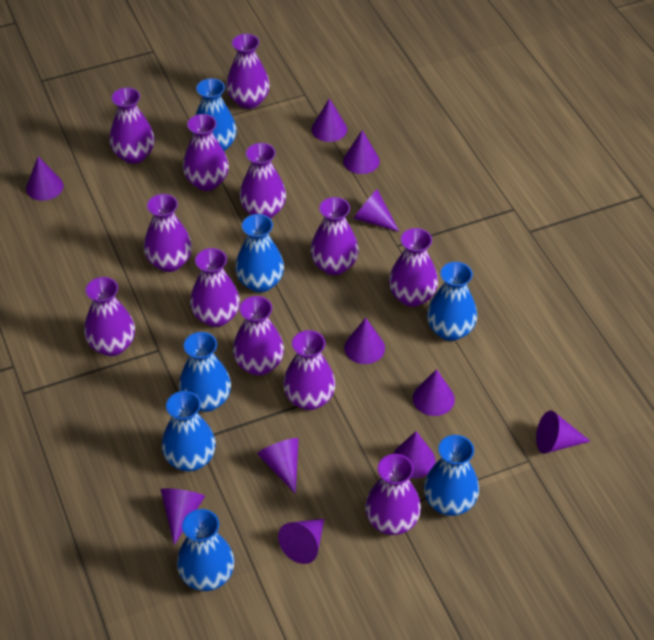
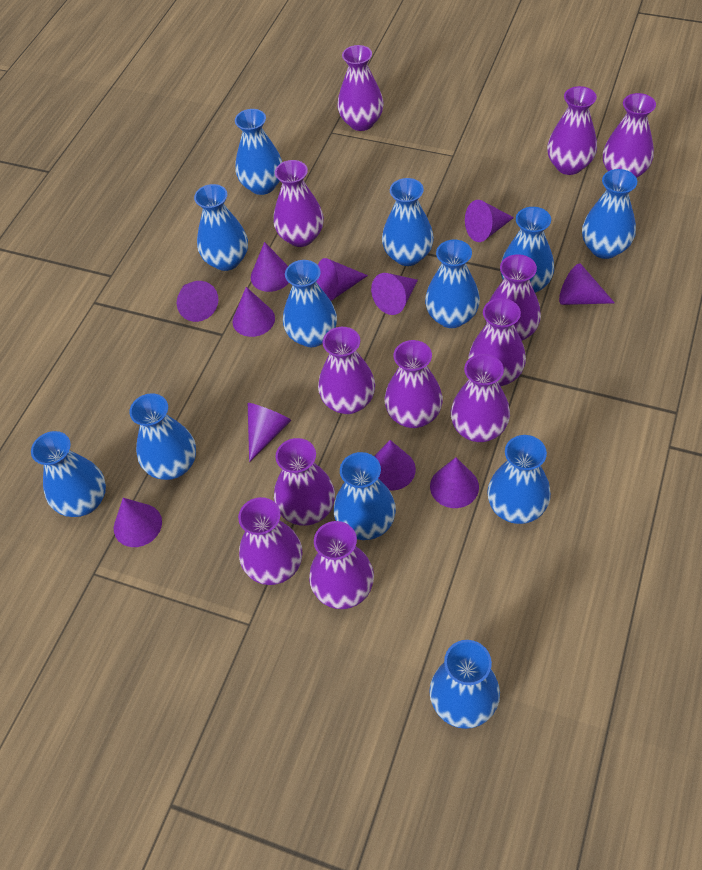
blue vase: [162,391,216,472] [177,509,235,591] [179,332,231,412] [192,78,237,152] [235,214,284,293] [424,435,479,516] [427,262,477,341] = 7 -> [31,431,106,517] [129,393,196,480] [194,184,248,271] [235,109,282,195] [283,260,337,347] [334,452,396,540] [382,178,434,266] [425,240,480,328] [429,640,500,729] [487,435,551,524] [501,207,554,293] [582,169,637,259] = 12

